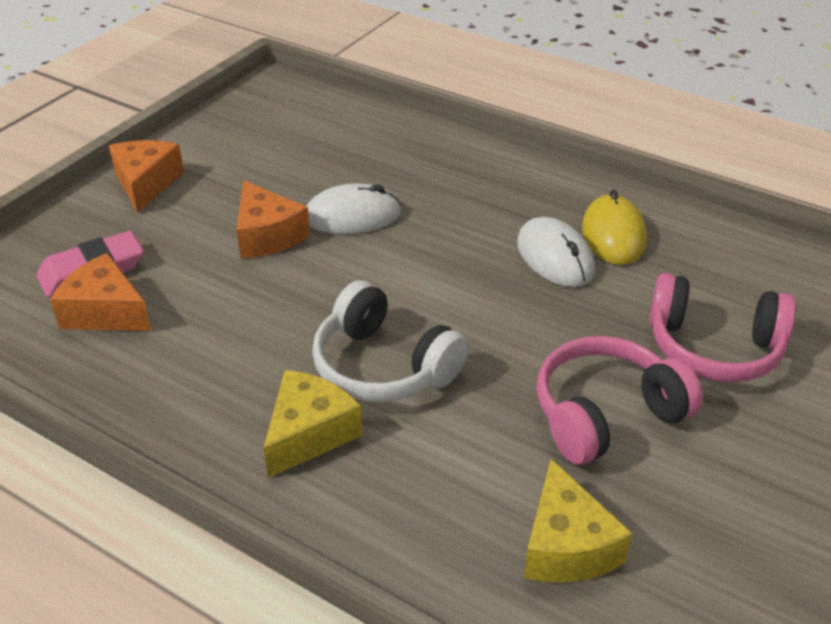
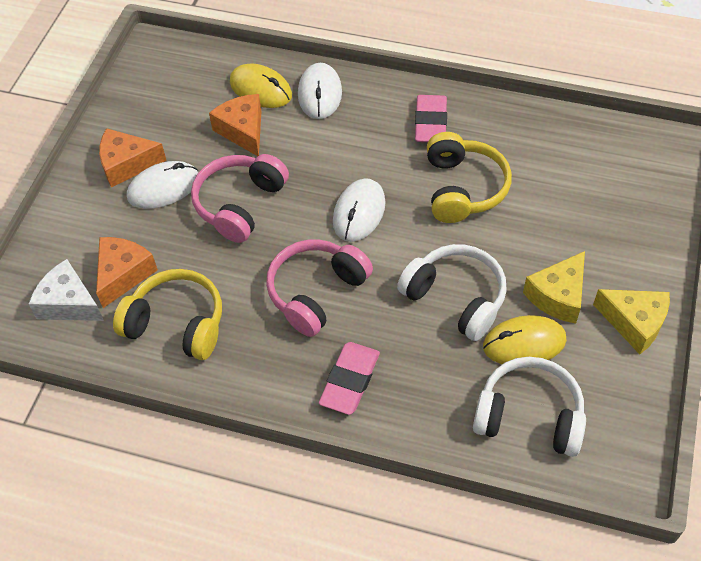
pink eraser: [36,231,144,297] = 1 -> [319,342,380,415] [415,95,447,142] = 2
white cheese: none = 0 -> [29,259,104,321] = 1
white headphones: [312,280,469,402] = 1 -> [397,244,507,341] [473,357,586,457] = 2
white mouse: [306,183,402,234] [517,217,595,287] = 2 -> [127,161,199,209] [298,63,342,119] [333,178,385,242] = 3
yellow headphones: none = 0 -> [113,269,222,360] [427,132,512,223] = 2
yellow mouse: [582,190,647,265] = 1 -> [230,63,292,108] [483,315,567,364] = 2

